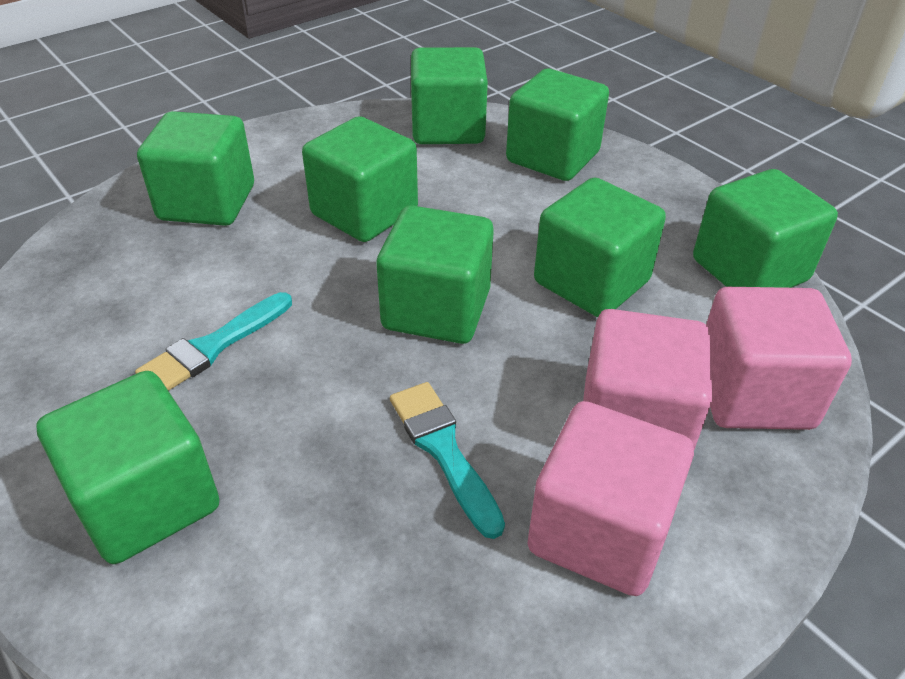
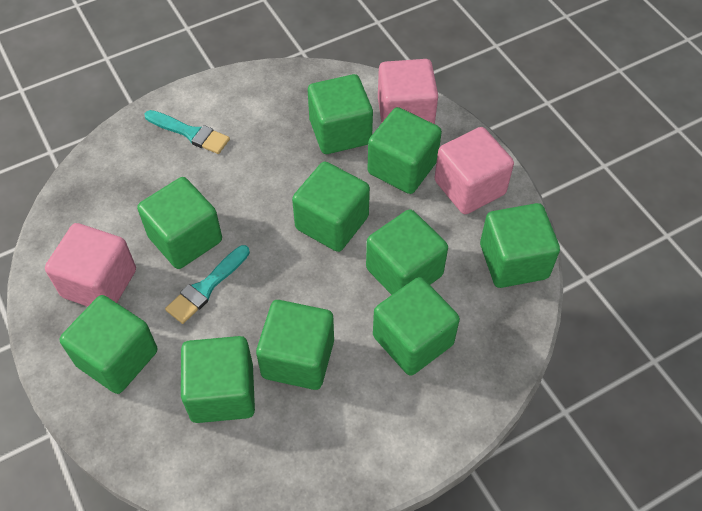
green cube: [36,371,219,564] [137,111,254,226] [302,116,418,242] [376,205,494,344] [411,47,488,144] [506,69,609,181] [534,177,666,317] [693,169,838,288] = 8 -> [59,295,157,394] [137,177,222,269] [181,336,255,423] [256,300,334,390] [292,162,370,252] [308,74,373,154] [366,209,448,295] [368,107,442,194] [373,277,460,376] [480,203,560,288] = 10

